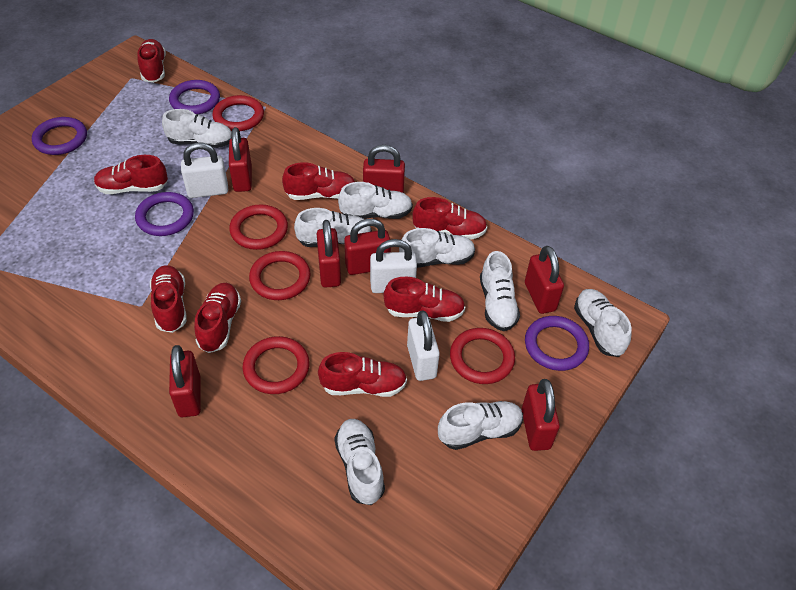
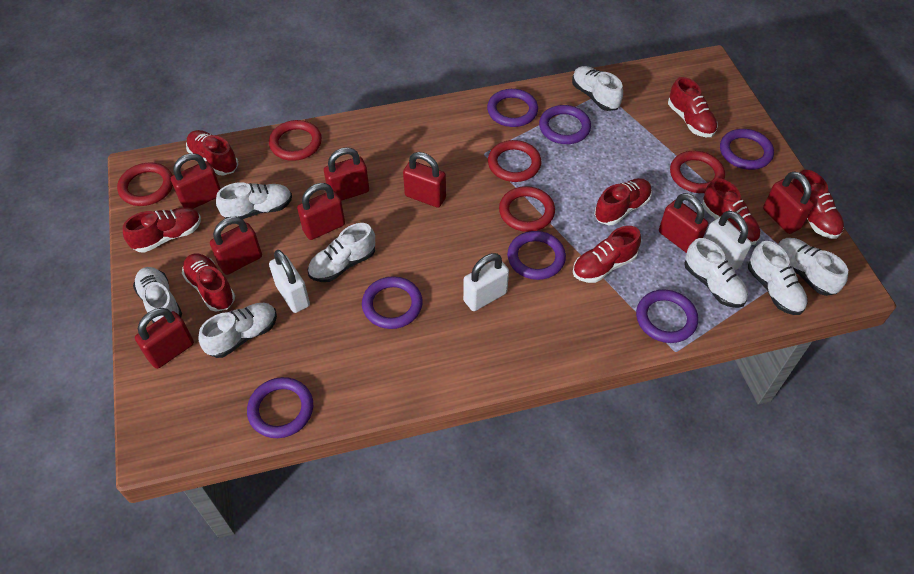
purple ring: [32,117,87,155] [135,192,194,236] [169,80,220,114] [525,316,589,371] = 4 -> [247,377,313,438] [362,276,423,329] [487,89,538,127] [507,231,566,280] [539,105,591,144] [636,290,698,343] [720,129,774,170] = 7
red padlock: [169,345,201,417] [229,127,252,192] [317,220,341,288] [344,219,391,275] [363,145,405,193] [522,379,560,451] [525,246,564,314] = 7 -> [135,308,194,369] [171,153,221,209] [210,217,262,275] [297,183,345,240] [324,147,369,201] [403,152,446,208] [659,193,708,253] [763,171,814,234] = 8

